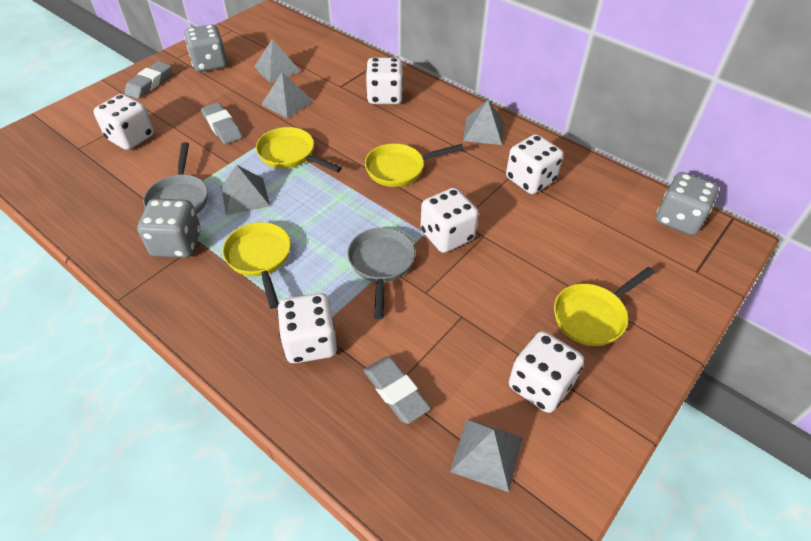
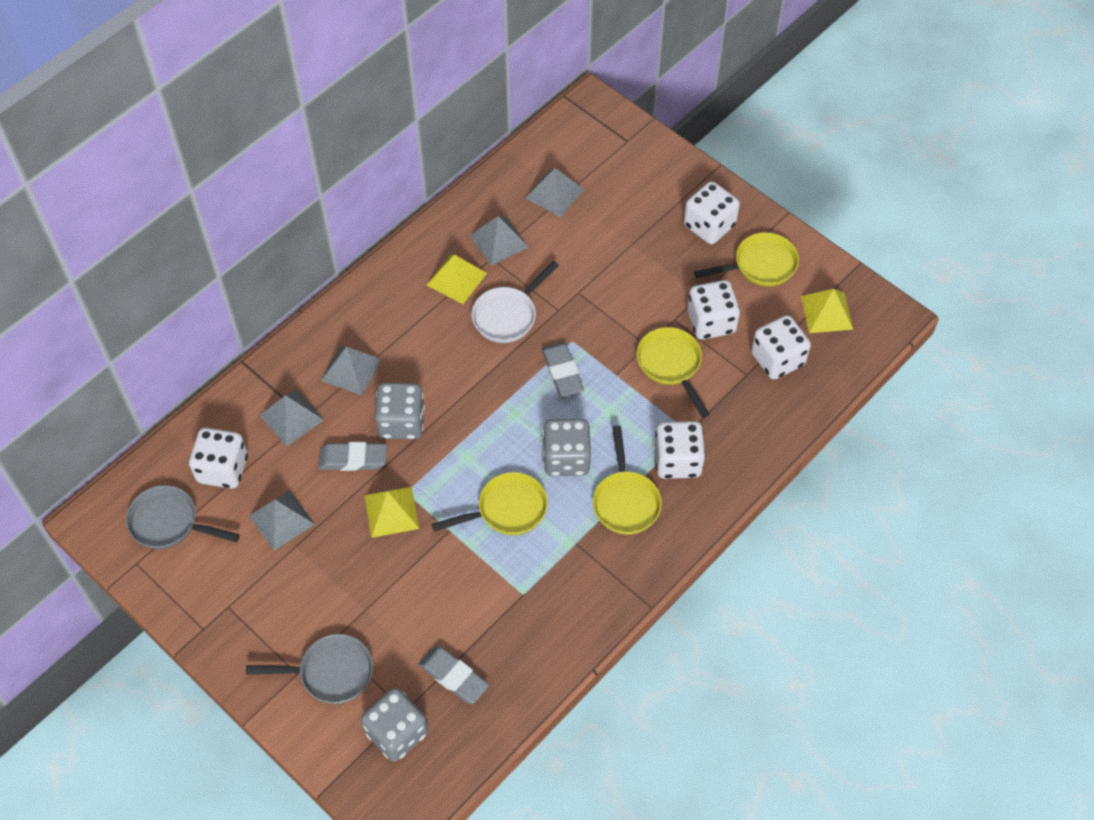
white dice: [93,94,154,150] [277,293,337,363] [366,57,403,104] [421,188,479,253] [506,134,563,194] [509,331,584,413] = 6 -> [189,428,248,489] [655,421,706,479] [684,181,740,244] [687,280,740,340] [751,315,811,380] = 5
white pan: none = 0 -> [472,261,559,343] = 1
yellow pyramid: none = 0 -> [364,487,419,538] [426,254,487,304] [801,289,853,333] = 3

